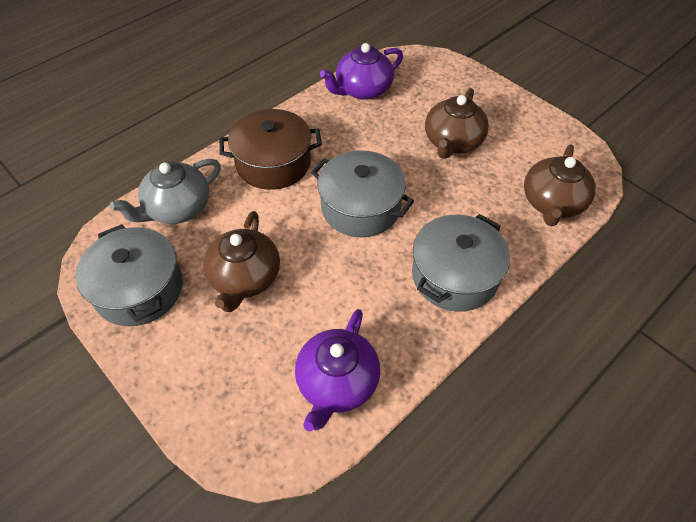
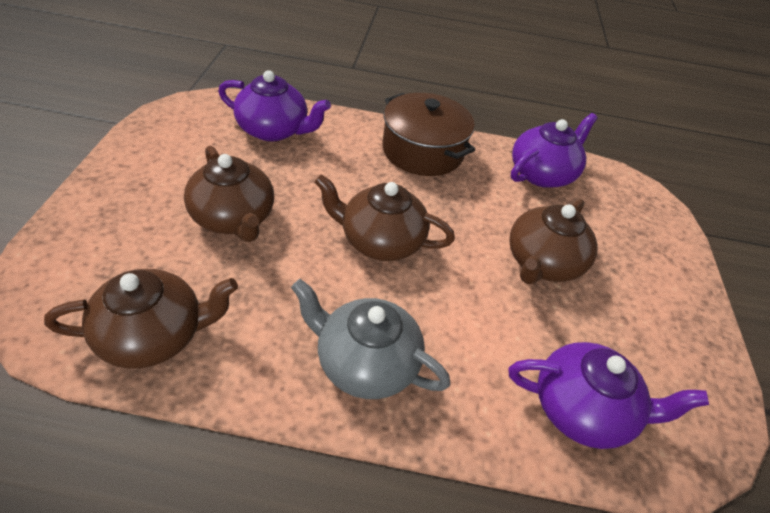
brown teapot: [203,211,280,312] [425,88,489,159] [524,145,596,226] = 3 -> [44,269,238,369] [184,146,274,242] [314,174,455,261] [509,199,598,284] = 4
grey pot: [76,224,183,326] [311,150,414,237] [412,214,510,312] = 3 -> none = 0
purple teapot: [295,309,380,432] [320,43,403,100] = 2 -> [218,70,331,141] [509,342,709,449] [511,113,597,188] = 3

